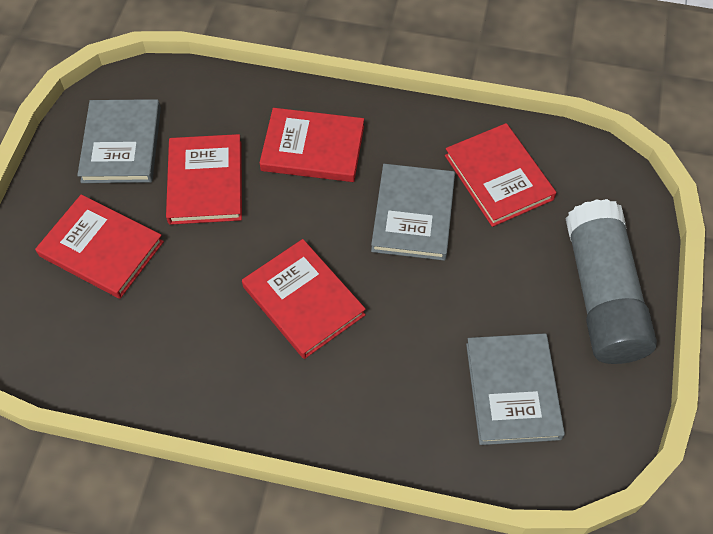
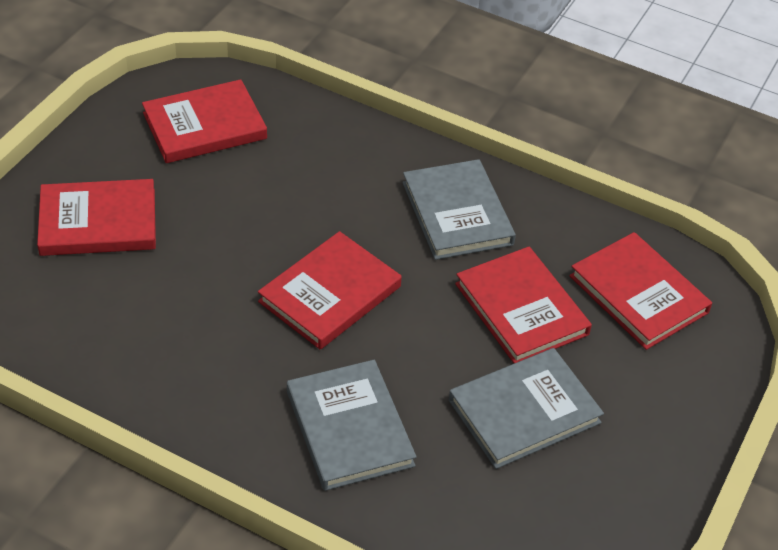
grey glue stick: [565,199,657,364] = 1 -> none = 0

